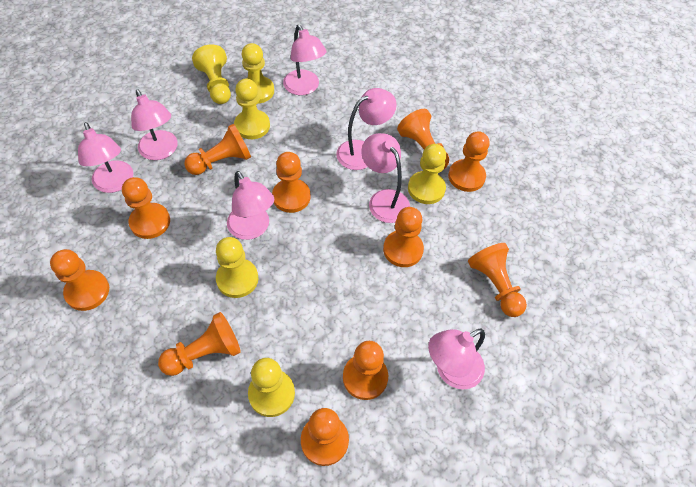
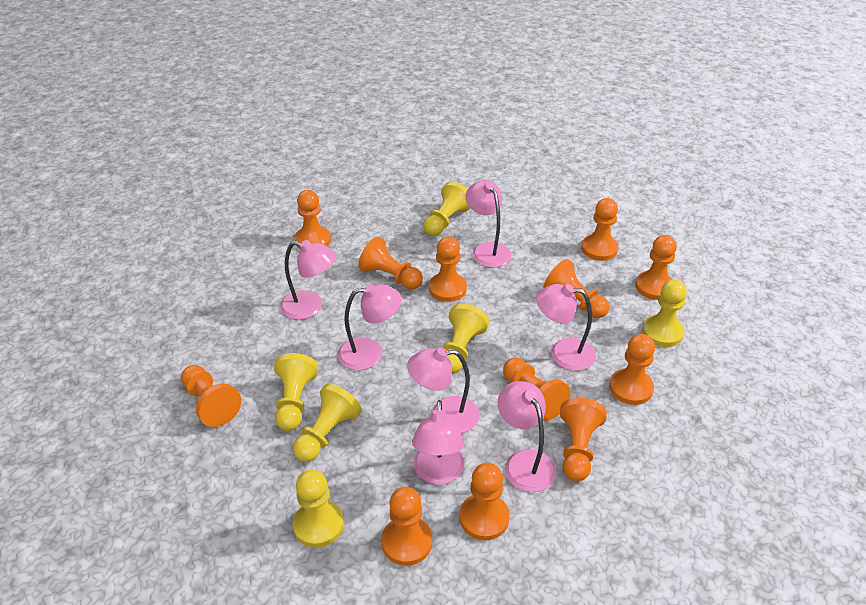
orange pawn: [50,249,109,311] [122,177,170,239] [158,312,241,376] [184,123,251,175] [272,152,310,213] [301,408,349,466] [343,341,388,400] [383,207,424,267] [397,109,449,170] [448,131,490,192] [468,243,527,317] = 11 -> [181,365,241,427] [295,190,331,249] [358,237,423,289] [381,487,432,566] [429,237,467,302] [459,463,509,540] [503,358,571,421] [543,259,610,318] [560,398,607,481] [581,198,619,261] [609,334,655,405] [635,235,677,300] = 12

